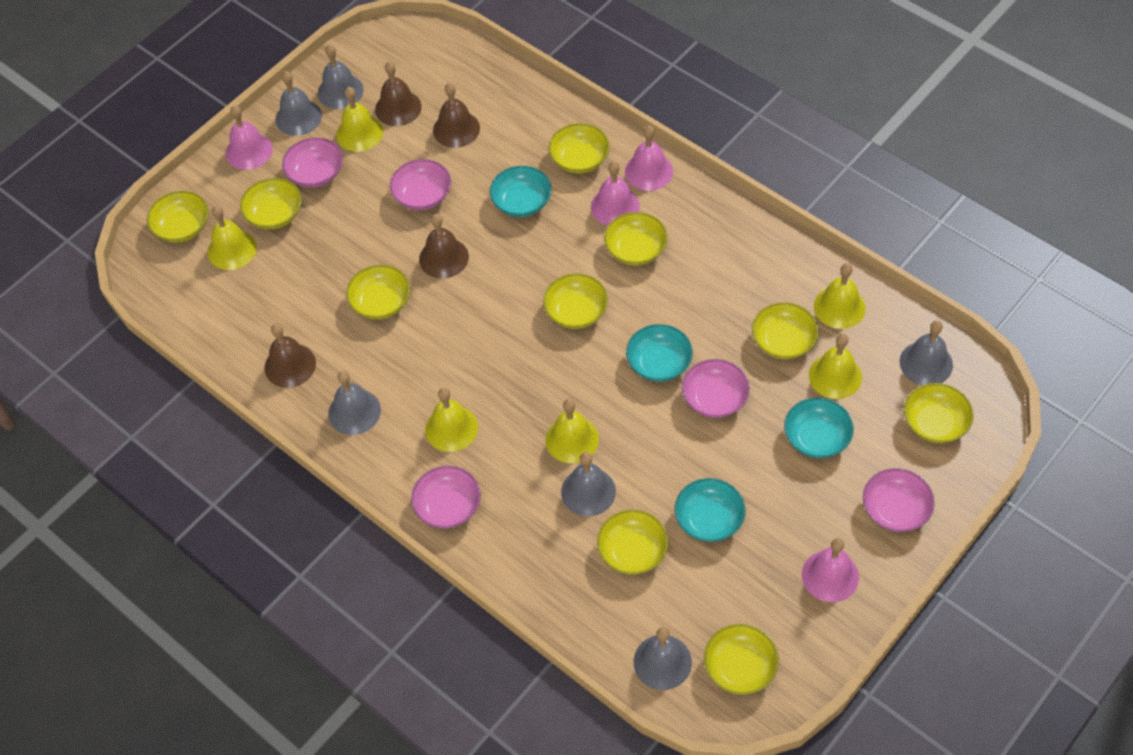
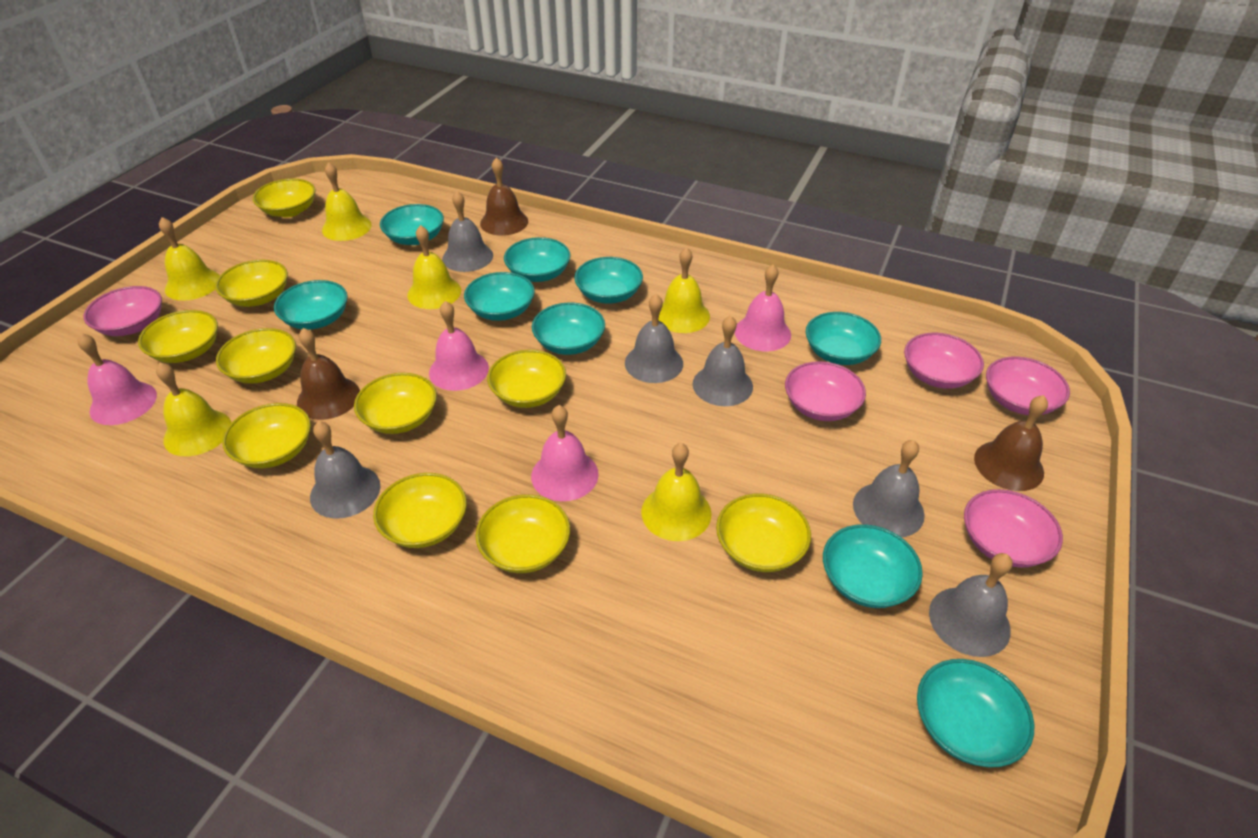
brown bell: [265,324,316,388] [375,61,422,126] [419,214,469,278] [433,83,480,148] = 4 -> [297,328,360,420] [480,157,528,236] [974,395,1048,491] = 3
turquoise bowl: [490,166,552,217] [626,324,693,382] [675,478,746,542] [784,398,854,458] = 4 -> [274,280,348,330] [380,204,444,245] [464,272,535,321] [504,237,571,282] [532,302,605,355] [574,257,643,304] [806,312,881,365] [823,524,923,608] [917,659,1035,767] = 9

